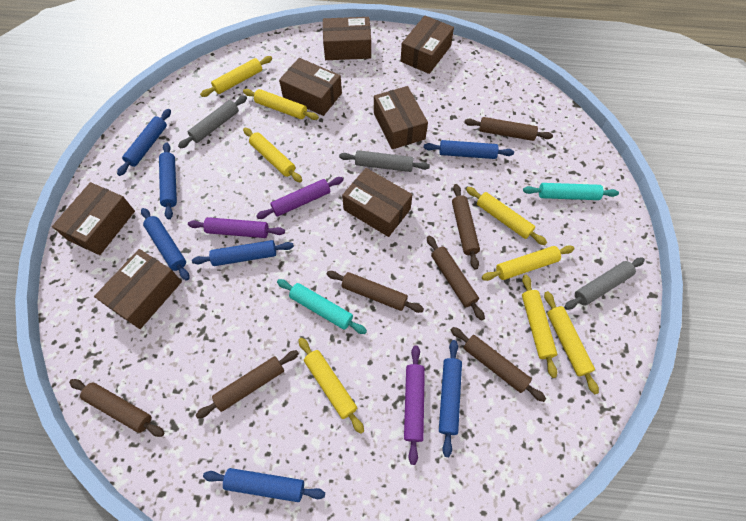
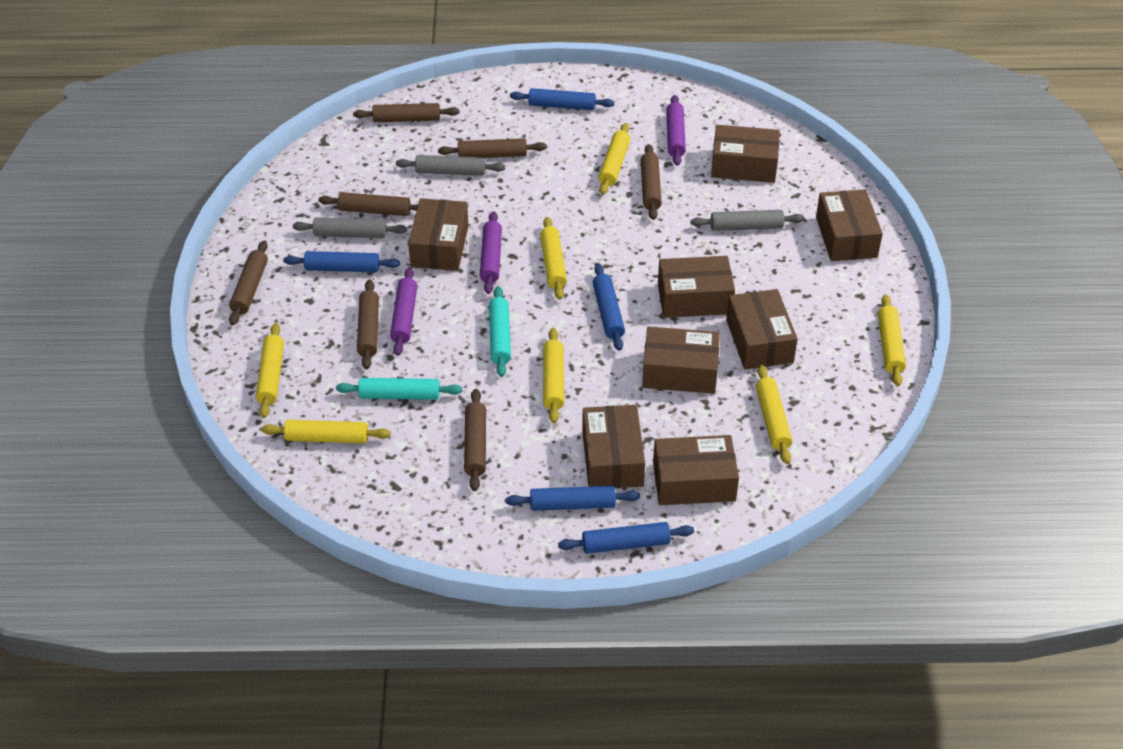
blue rolling pin: [117,109,171,176] [141,208,189,281] [159,143,177,219] [192,240,294,266] [203,468,325,502] [424,140,514,159] [439,340,462,457] = 7 -> [283,251,400,272] [506,486,640,511] [510,88,614,110] [558,522,694,554] [593,264,625,351] = 5
brown box: [52,182,135,255] [94,249,182,329] [279,58,342,116] [323,17,371,60] [342,168,412,237] [374,86,428,149] [401,15,454,74] = 7 -> [408,198,469,271] [582,405,645,488] [642,327,720,394] [653,435,739,505] [658,256,735,318] [711,125,780,183] [726,289,798,370] [816,189,883,261] = 8
yellow rolling pin: [200,56,272,97] [243,89,319,120] [243,128,302,183] [298,338,364,434] [466,187,547,245] [482,246,575,281] [522,275,557,378] [544,291,599,394] = 8 -> [256,323,284,418] [261,420,391,444] [540,217,567,300] [543,328,564,423] [599,123,630,194] [756,365,792,464] [878,295,906,386] = 7

